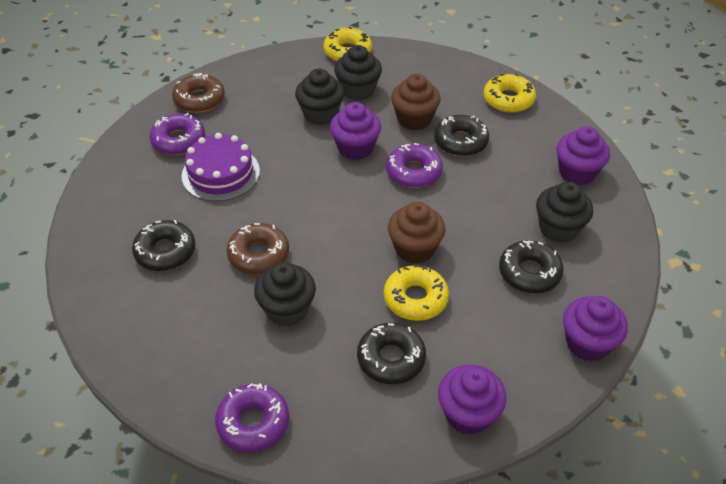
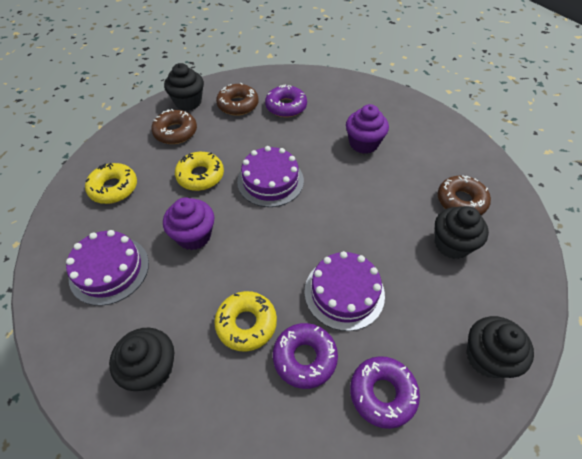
black donut: [132,220,195,271] [357,323,426,384] [434,115,489,156] [499,240,564,293] = 4 -> none = 0
brown cupcake: [388,202,445,264] [391,73,441,130] = 2 -> none = 0
brown donut: [172,73,225,113] [227,223,289,274] = 2 -> [151,109,197,144] [216,83,258,116] [438,175,491,215] = 3
purple cake: [182,133,260,201] = 1 -> [66,230,149,306] [237,146,304,207] [304,251,385,331] = 3
purple cupcake: [330,102,381,160] [438,365,507,435] [556,126,610,185] [563,296,628,361] = 4 -> [163,197,215,250] [346,104,389,154] = 2

